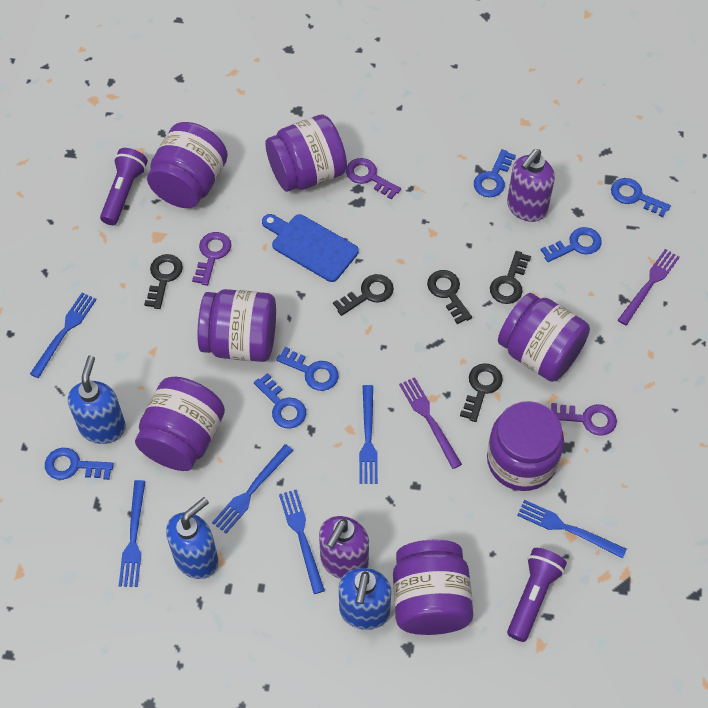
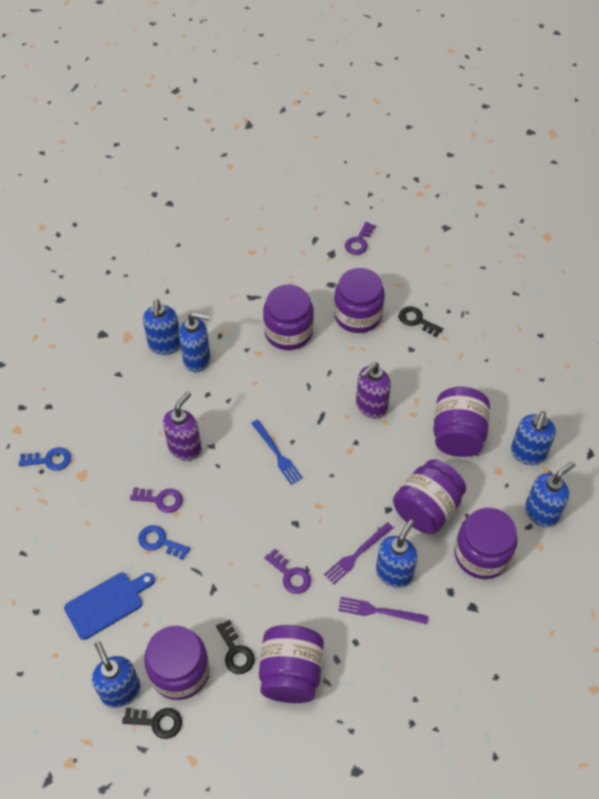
black key: [144,254,183,309] [333,274,394,316] [427,270,472,324] [460,363,503,422] [490,251,531,304] = 5 -> [122,708,182,739] [216,620,255,674] [399,306,443,337] = 3
blue fork: [30,293,97,378] [119,480,146,587] [212,444,293,533] [279,490,325,594] [359,385,378,484] [517,500,627,558] = 6 -> [251,419,303,485] = 1
blue key: [45,448,114,480] [254,373,306,429] [276,347,339,391] [474,149,516,197] [541,227,602,262] [611,178,671,217] = 6 -> [19,447,71,471] [138,525,190,560] = 2
blue soap dispenser: [68,355,126,444] [166,497,218,579] [339,568,391,630] = 3 -> [92,641,140,708] [143,299,181,355] [179,312,210,372] [376,520,418,588] [511,411,556,465] [525,461,576,527] = 6
purple flashlight: [100,148,148,225] [507,548,567,642] = 2 -> none = 0

